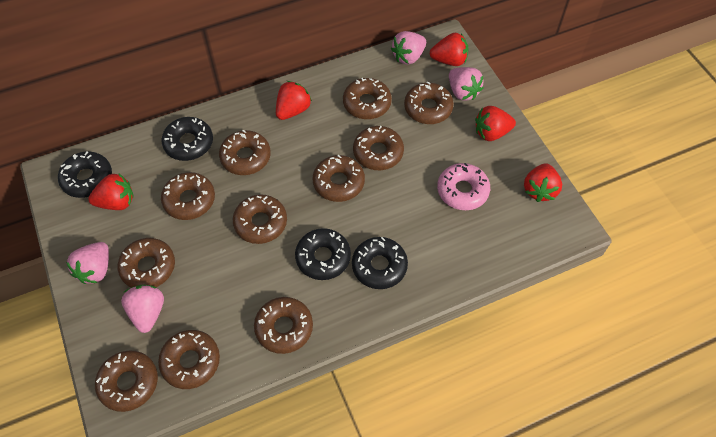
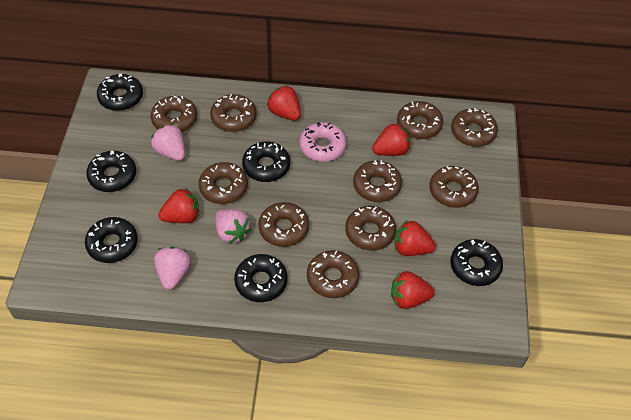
black donut: [58,151,112,198] [161,117,213,161] [295,228,351,280] [352,237,408,289] = 4 -> [85,217,138,263] [86,151,136,192] [97,74,143,111] [234,254,288,302] [242,141,290,182] [450,239,503,286] = 6
brown donut: [95,350,158,412] [118,238,175,288] [158,330,220,389] [161,172,215,220] [219,130,271,175] [233,194,287,244] [254,297,313,354] [313,155,365,202] [343,78,392,119] [353,126,404,170] [404,82,454,124] = 11 -> [151,96,197,132] [199,162,248,204] [210,94,257,132] [258,202,309,247] [307,250,360,298] [345,206,396,251] [353,160,402,202] [397,101,443,139] [429,166,479,208] [451,108,498,147] = 10
pink strawberry: [66,242,109,284] [121,285,164,333] [391,31,426,65] [449,67,484,101] = 4 -> [151,124,185,161] [154,246,191,290] [215,209,251,244] = 3

